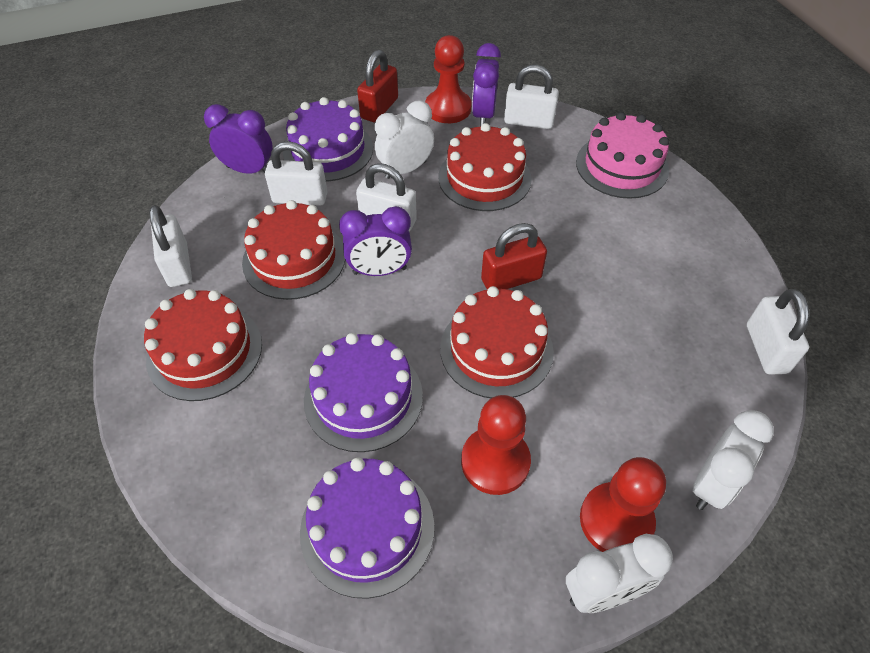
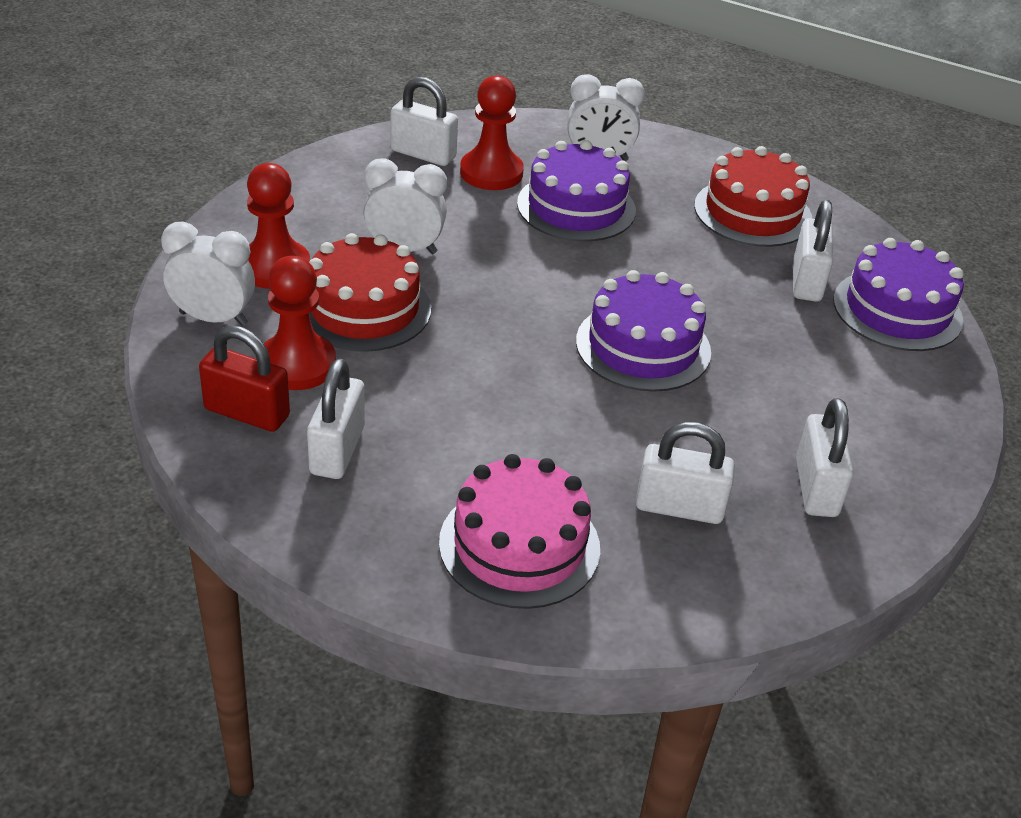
purple clock: [204,104,273,174] [339,206,412,276] [472,43,501,127] = 3 -> none = 0
red cake: [144,289,262,401] [242,200,345,300] [438,123,532,211] [440,286,554,398] = 4 -> [309,233,431,352] [694,146,812,247] = 2
red padlock: [357,50,398,122] [481,223,547,290] = 2 -> [199,325,290,432] = 1

